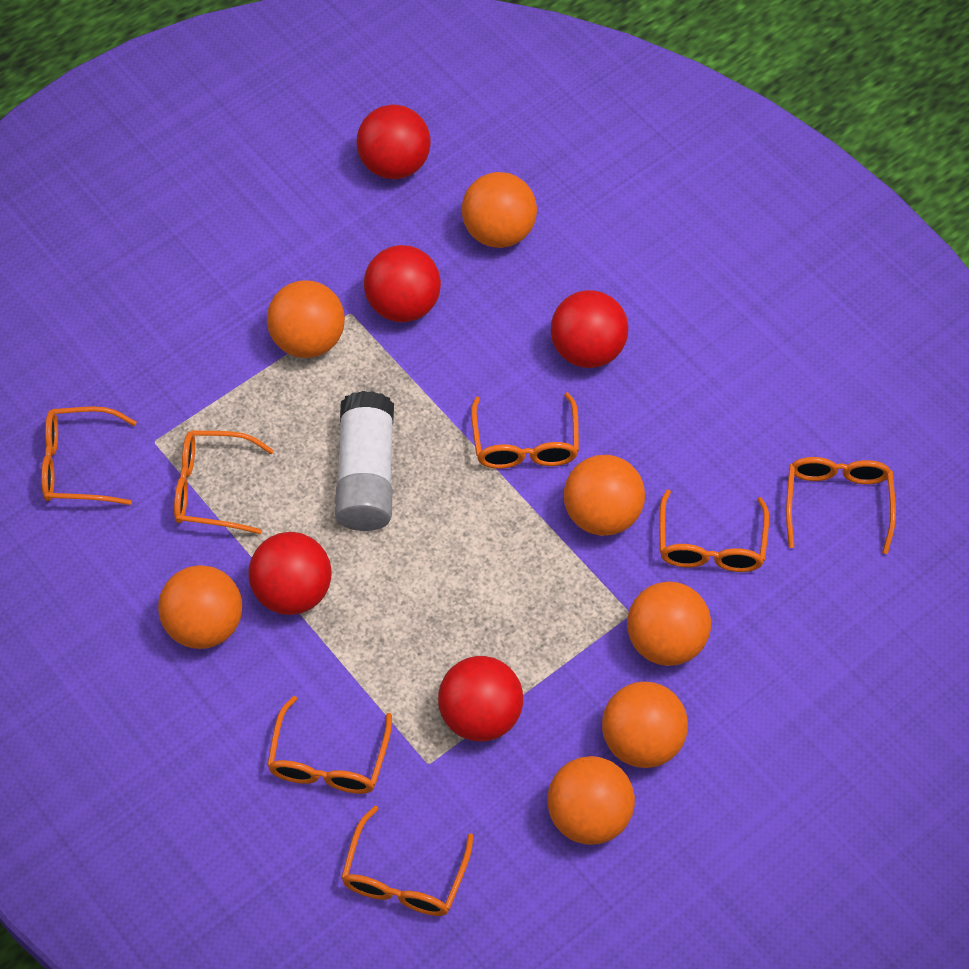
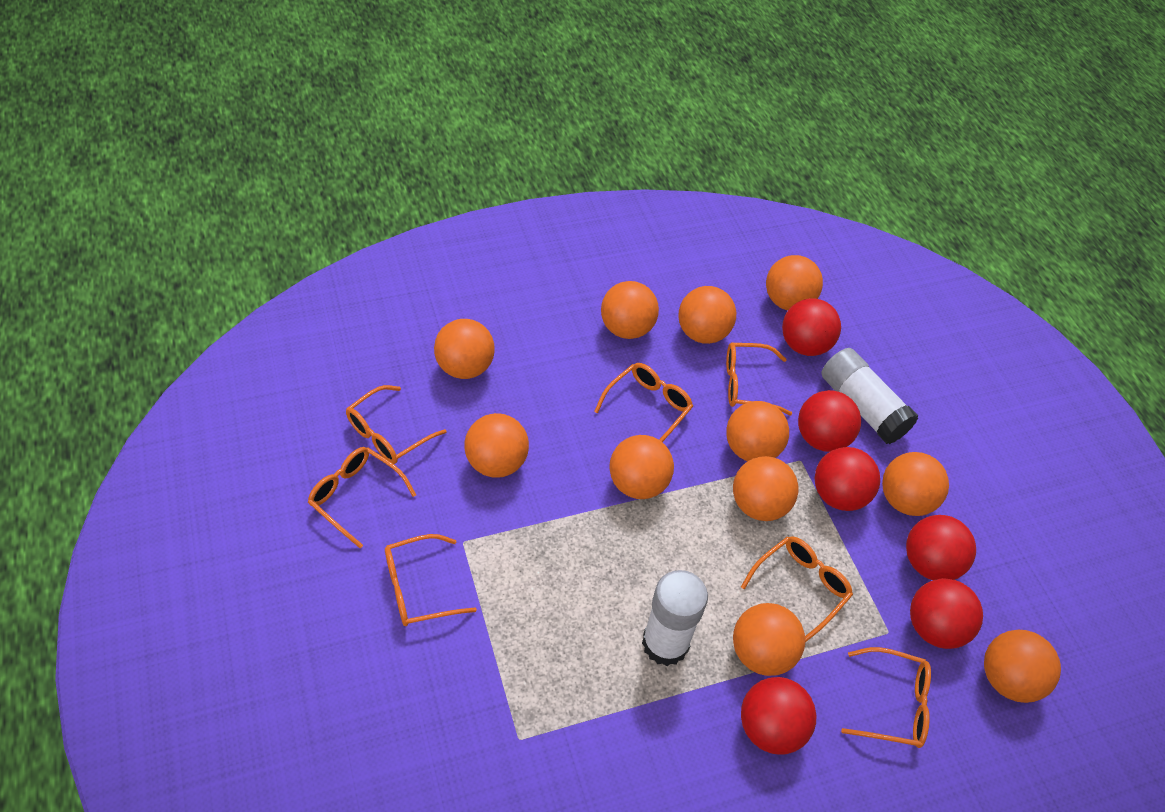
orange ball: [158,565,242,649] [267,280,345,358] [462,172,537,248] [547,756,635,845] [564,455,645,536] [602,682,688,768] [627,582,711,666] = 7 -> [434,319,495,379] [464,413,529,478] [601,281,659,339] [609,435,674,499] [678,286,736,344] [726,401,789,461] [733,456,798,521] [733,603,805,676] [766,255,823,310] [882,452,949,516] [984,630,1061,703] = 11
red ball: [248,532,332,615] [357,104,431,179] [364,245,441,322] [438,656,523,742] [551,290,628,368] = 5 -> [741,677,816,755] [782,298,841,356] [798,390,861,452] [815,447,880,511] [906,515,976,580] [910,578,983,649] = 6
white glue stick: [335,391,394,531] = 1 -> [642,570,708,666] [821,348,918,444] = 2

